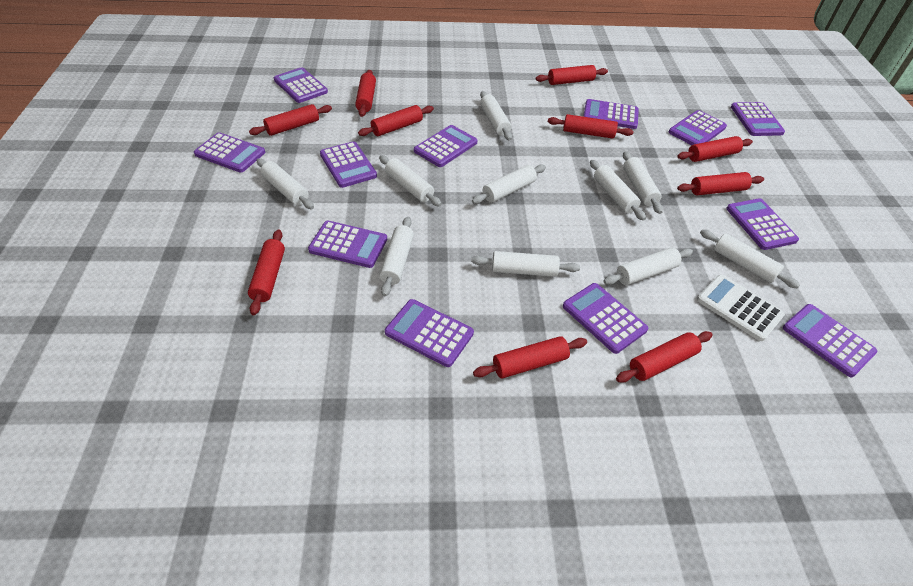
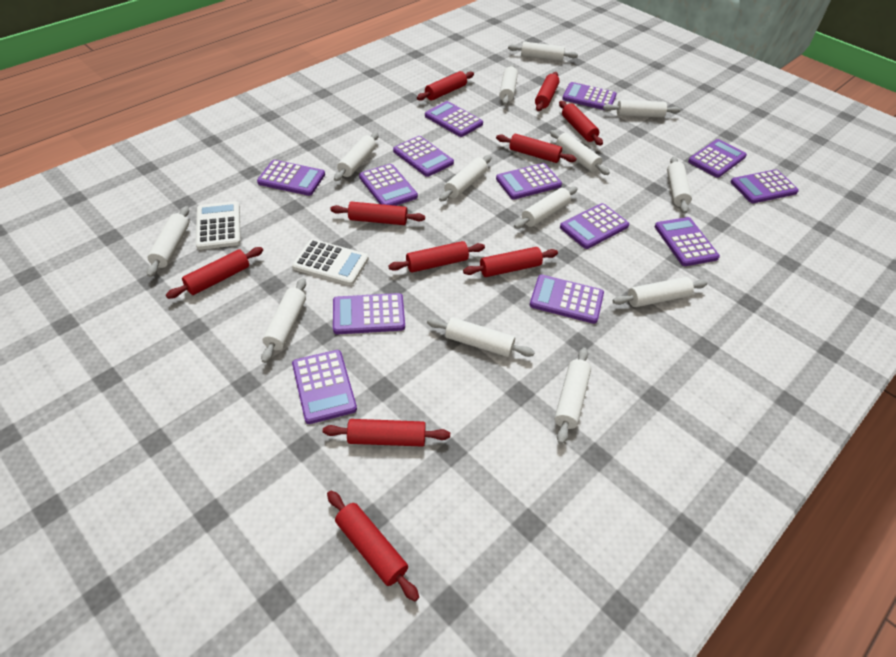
purple calculator: [194,132,265,173] [274,67,328,103] [308,221,387,268] [320,141,377,188] [385,299,474,367] [414,125,477,167] [563,283,648,354] [583,99,639,129] [669,110,727,145] [726,198,799,250] [731,102,785,136] [783,304,878,377] = 12 -> [257,160,325,196] [292,350,357,424] [333,293,405,334] [359,164,418,206] [393,136,454,177] [425,101,483,137] [496,163,562,200] [530,274,604,324] [560,203,629,249] [562,82,617,110] [655,217,720,266] [688,139,747,178] [731,169,799,203] = 13
white calculator: [697,274,785,341] = 1 -> [196,201,241,250] [292,239,369,285] = 2
white rolling pin: [257,158,314,209] [379,155,442,207] [379,217,414,297] [471,251,580,277] [472,164,546,204] [480,91,512,141] [590,160,646,221] [603,248,693,285] [623,151,663,214] [700,229,800,289] = 10 -> [147,206,189,277] [261,278,306,363] [334,132,379,181] [427,317,535,357] [439,155,492,201] [499,64,518,105] [508,42,578,61] [514,186,577,229] [550,130,610,175] [554,348,591,444] [603,100,681,118] [613,277,707,307] [667,157,692,213] = 13

